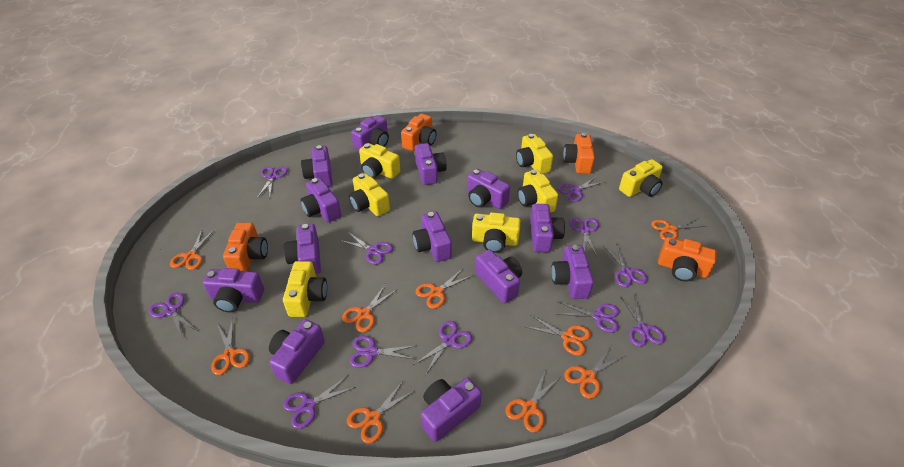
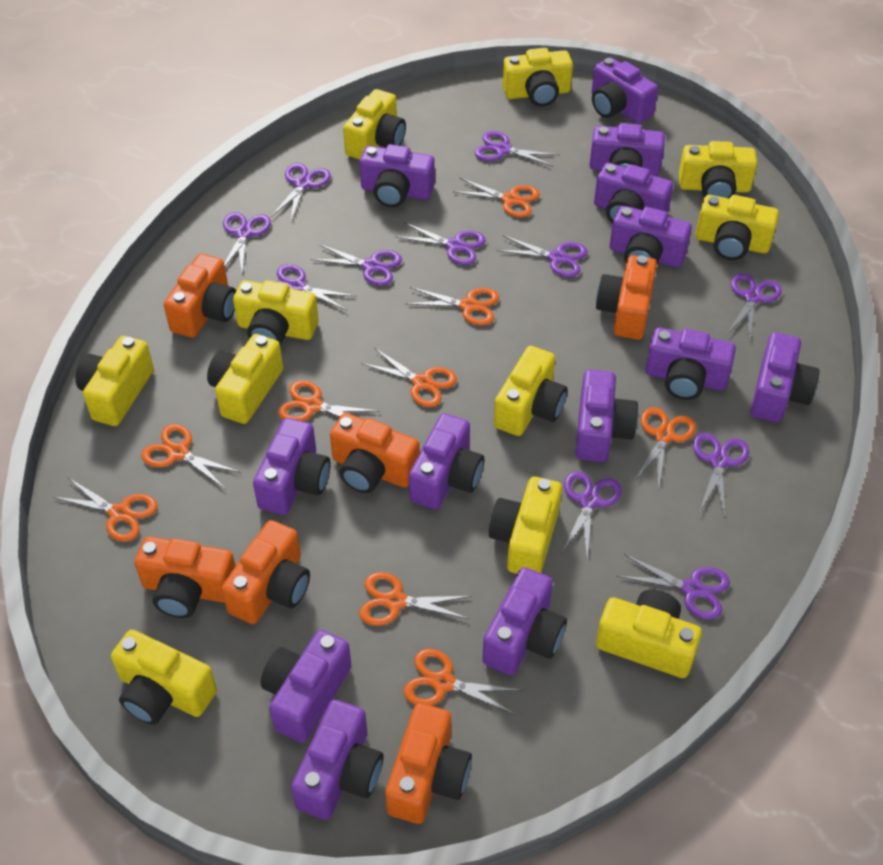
orange camera: [223,223,268,272] [401,114,437,151] [563,133,595,174] [658,237,717,282] = 4 -> [135,536,236,618] [164,253,236,338] [221,520,310,624] [330,413,420,493] [385,703,472,824] [596,255,657,340] = 6
yellow camera: [283,261,327,317] [349,173,390,216] [359,143,400,179] [472,212,521,253] [516,134,553,174] [518,170,558,213] [619,159,663,197] = 7 -> [75,336,154,426] [111,629,217,725] [207,334,283,424] [233,280,319,345] [343,89,406,160] [489,476,562,574] [494,346,568,436] [502,48,573,107] [596,589,702,678] [679,141,757,199] [696,195,779,260] = 11

